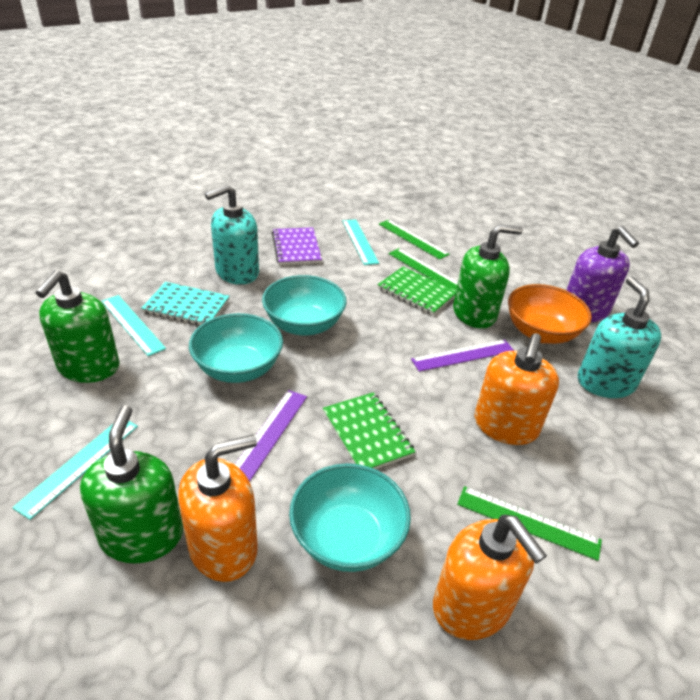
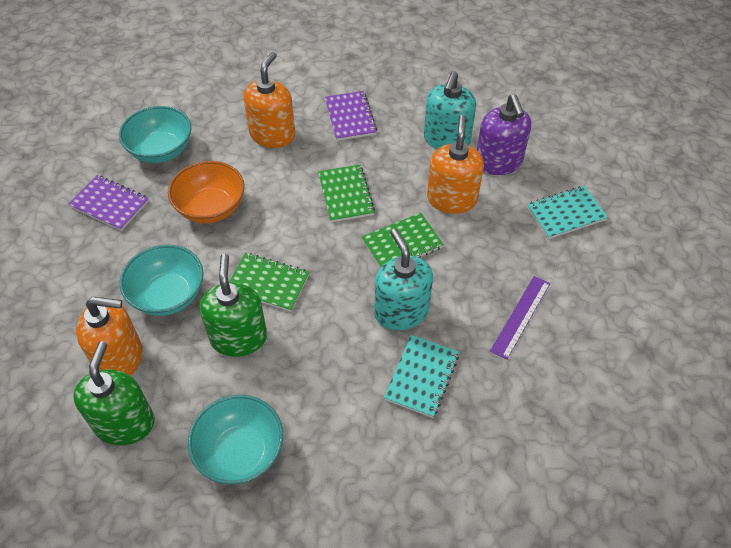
green notebook: [323,392,416,469] [378,267,456,315] = 2 -> [229,253,309,312] [318,165,375,222] [362,213,444,268] = 3
green ruler: [379,220,450,260] [389,248,458,291] [457,486,602,561] = 3 -> none = 0
green soap dispenser: [35,270,120,383] [80,405,183,563] [453,224,523,328] = 3 -> [73,341,155,445] [200,254,267,357] = 2
purple notebook: [272,227,322,265] = 1 -> [68,175,149,231] [325,91,377,141] = 2
purple ruler: [234,390,307,482] [411,339,514,372] = 2 -> [490,276,550,360] = 1
turquoise notebook: [141,282,229,325] = 1 -> [383,335,459,418] [527,186,608,239] = 2
turquoise ruler: [12,421,138,520] [102,295,166,356] [342,219,379,265] = 3 -> none = 0

